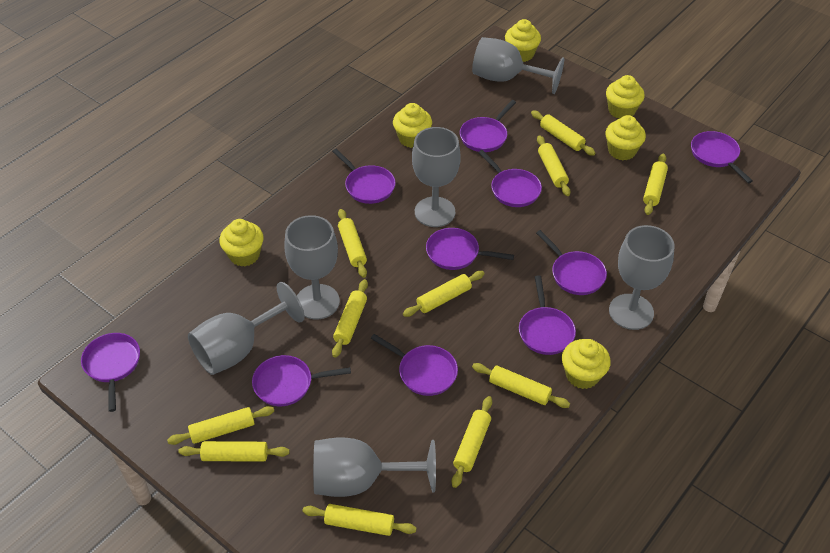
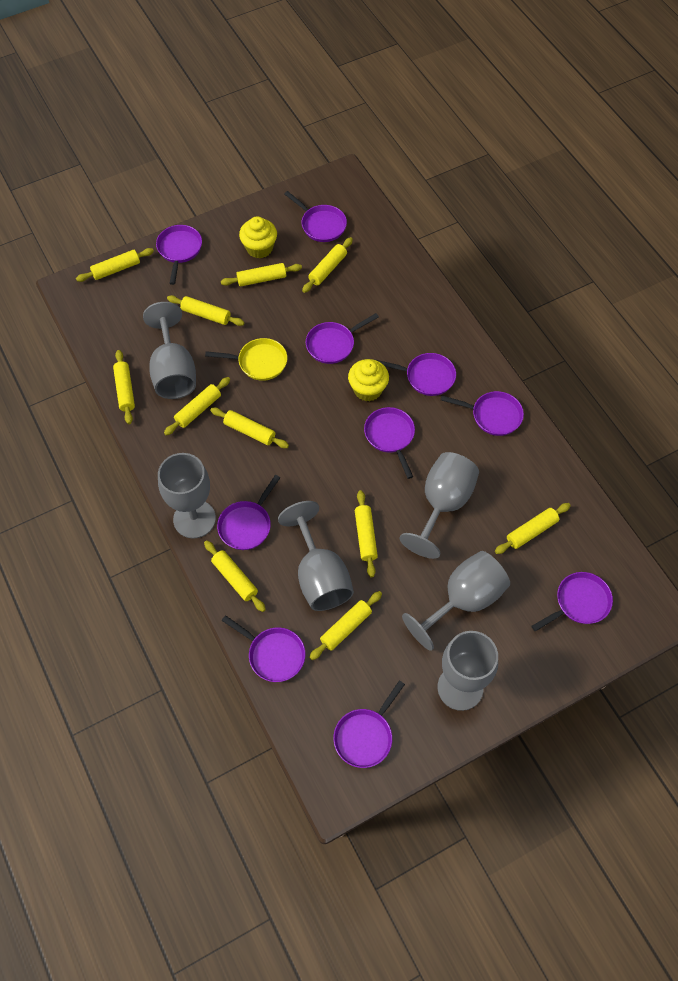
yellow cupcake: [219,219,264,266] [393,103,432,148] [505,19,541,62] [562,339,611,389] [606,75,645,119] [606,115,646,160] = 6 -> [239,216,277,259] [348,359,389,401] = 2
yellow pan: none = 0 -> [205,338,287,381] = 1

